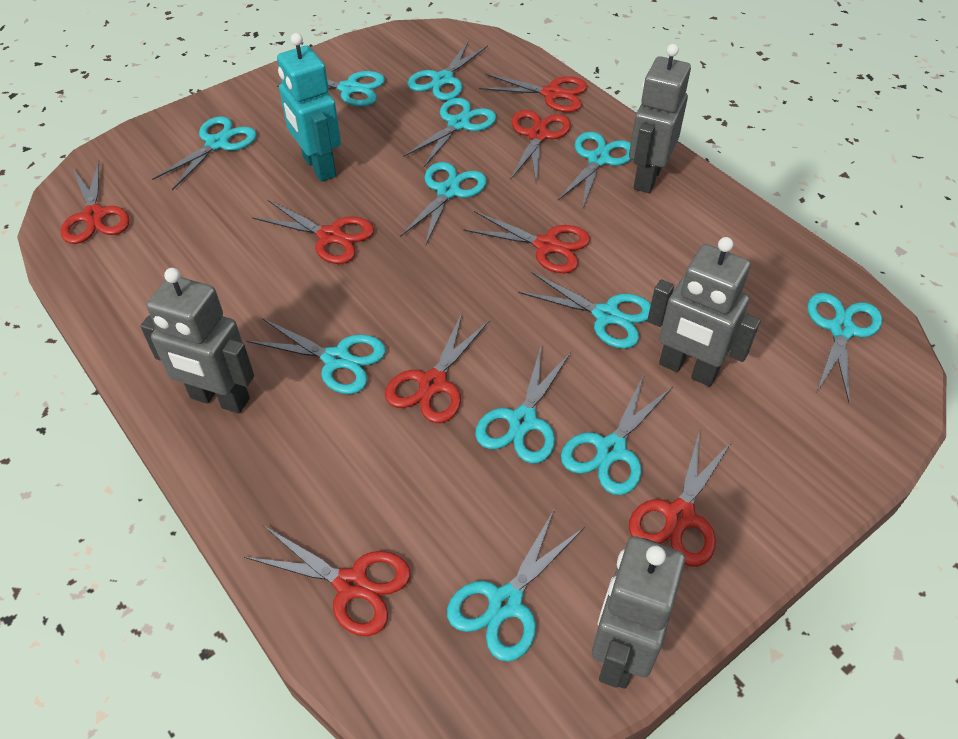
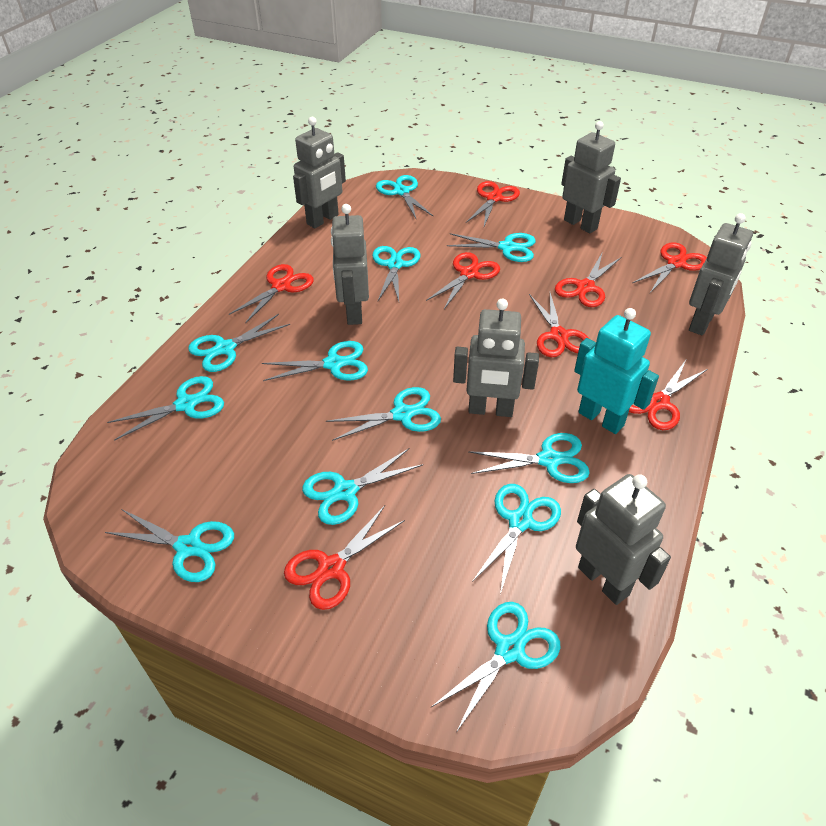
grey robot: [140,268,254,413] [592,536,685,689] [629,44,691,193] [647,237,761,387] = 4 -> [293,117,346,228] [331,204,369,325] [453,298,539,417] [561,121,621,233] [576,474,671,605] [689,213,753,335] = 6

